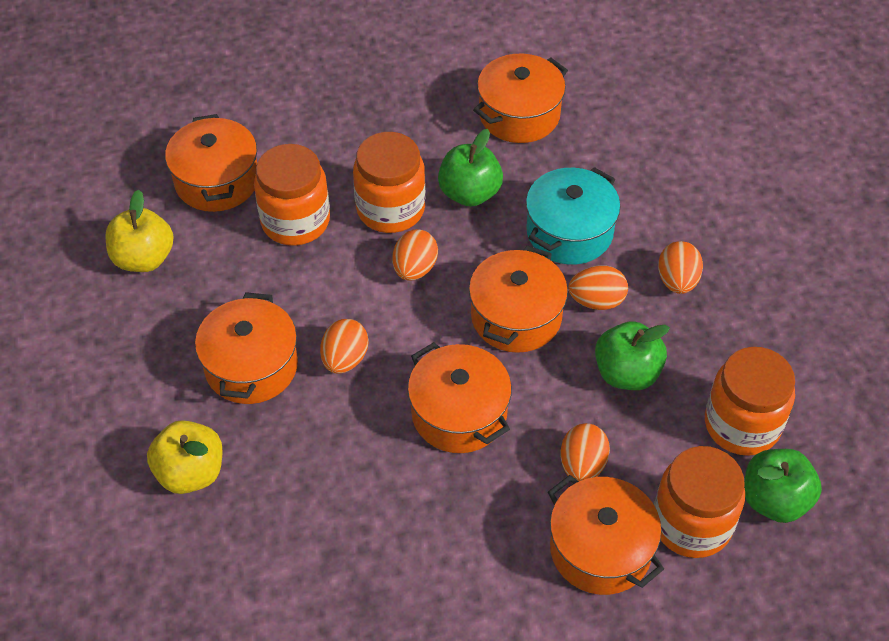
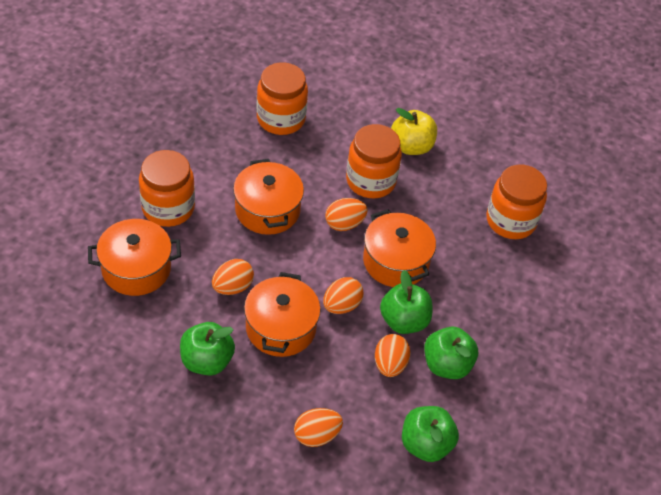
green apple: [438,129,503,207] [595,321,670,390] [744,449,822,523] = 3 -> [180,322,235,376] [380,270,432,334] [402,406,459,462] [424,327,478,379] = 4
orange pot: [165,114,257,212] [195,292,298,404] [408,342,512,453] [469,245,568,353] [473,54,568,143] [548,475,664,595] = 6 -> [88,219,181,296] [233,159,304,235] [244,272,321,357] [363,209,436,287] = 4
turquoise pot: [526,167,620,265] = 1 -> none = 0
yellow apple: [105,189,174,272] [147,420,223,494] = 2 -> [391,108,437,155] = 1

